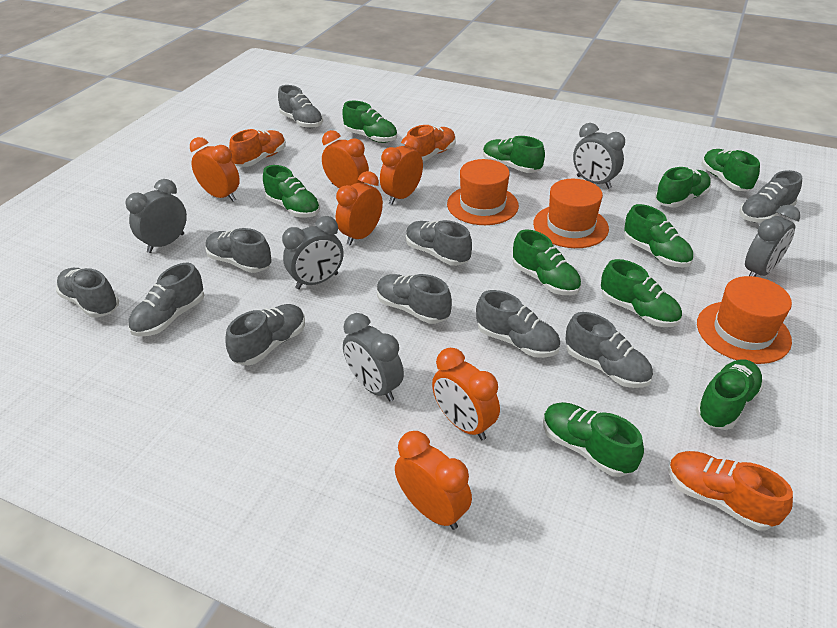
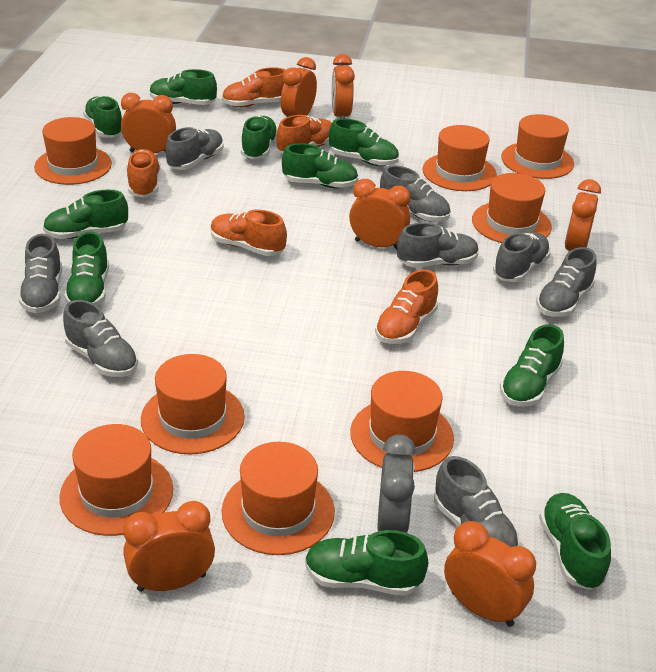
grey clock: [125,179,187,253] [282,216,344,289] [343,313,404,402] [573,123,625,189] [745,205,800,277] = 5 -> [377,434,416,533] = 1
grey shoe: [56,268,119,318] [128,263,204,336] [205,228,272,273] [225,304,305,365] [278,85,323,128] [377,274,452,324] [406,220,472,266] [476,290,560,358] [566,312,653,388] [739,170,802,223] = 10 -> [18,234,62,313] [63,300,138,377] [166,127,224,170] [380,165,450,222] [397,223,479,268] [434,456,519,547] [493,232,551,282] [536,247,597,317] = 8
orange clock: [190,137,240,201] [322,130,369,188] [336,171,383,246] [380,135,423,205] [395,431,472,530] [432,348,500,440] = 6 -> [121,93,176,154] [123,501,215,592] [281,57,317,117] [332,54,355,119] [349,179,411,250] [444,521,536,627] [565,179,601,251] = 7
orange hat: [447,159,519,225] [533,179,609,248] [697,276,792,364] = 3 -> [34,117,112,185] [59,424,173,536] [141,354,245,454] [221,442,335,555] [350,371,454,472] [422,125,497,191] [472,173,552,243] [501,114,574,179] = 8
orange shoe: [229,129,286,167] [405,125,456,162] [668,451,793,530] = 3 -> [127,149,160,197] [211,210,287,256] [222,67,286,107] [277,115,332,153] [375,269,438,344] = 5

